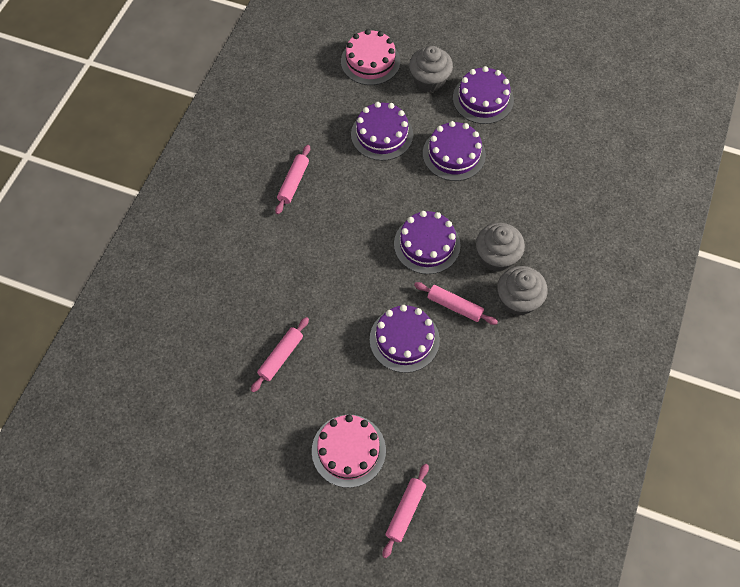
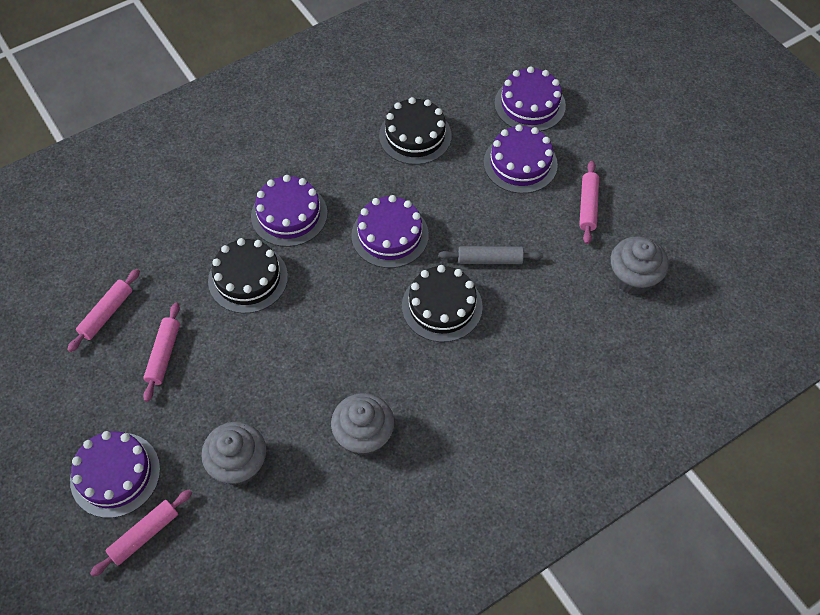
black cake: none = 0 -> [208,238,288,313] [379,97,452,165] [402,265,483,342] = 3
grey rolling pin: none = 0 -> [439,246,543,264] = 1
pink cake: [312,415,386,488] [341,29,400,85] = 2 -> none = 0

